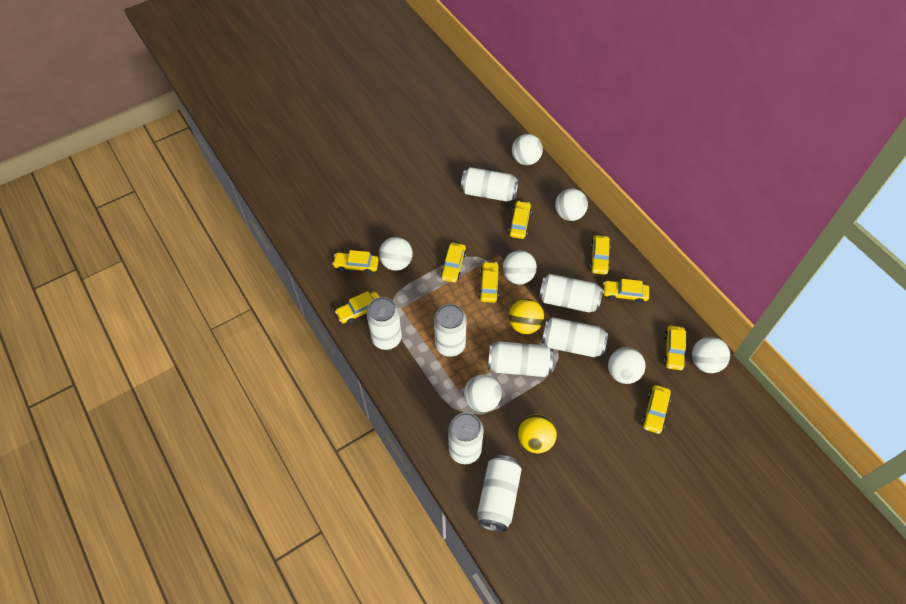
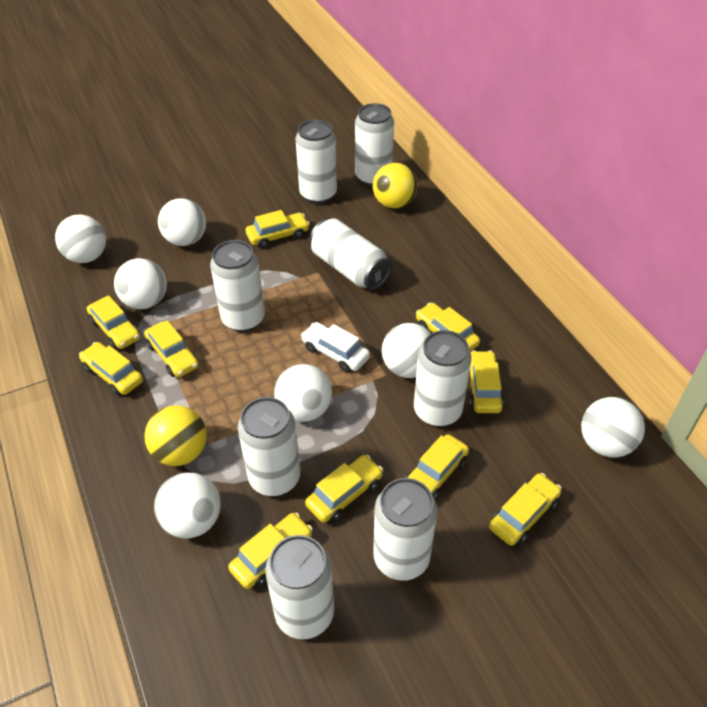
white car: none = 0 -> [301,322,370,372] = 1
yellow car: [332,250,379,274] [335,291,379,324] [441,243,466,283] [479,261,500,303] [509,201,532,239] [590,235,611,275] [603,279,649,304] [642,385,671,434] [663,325,686,370] = 9 -> [79,342,143,395] [87,295,140,349] [144,320,199,377] [228,513,313,589] [246,210,310,248] [305,455,383,523] [405,434,469,499] [416,302,480,351] [469,350,504,413] [489,473,562,546] = 10

